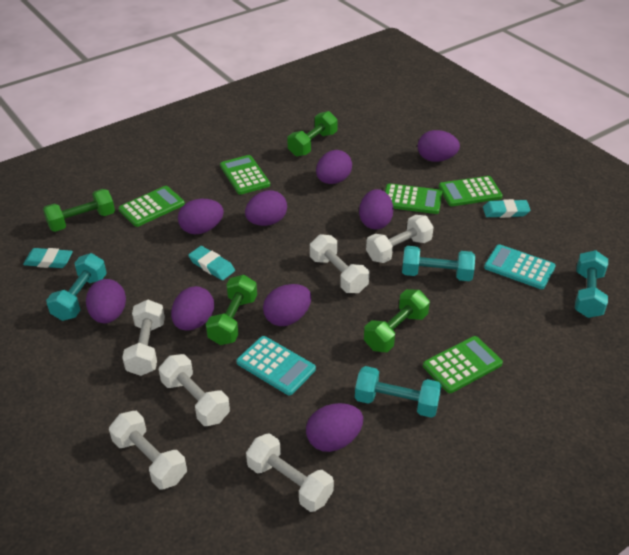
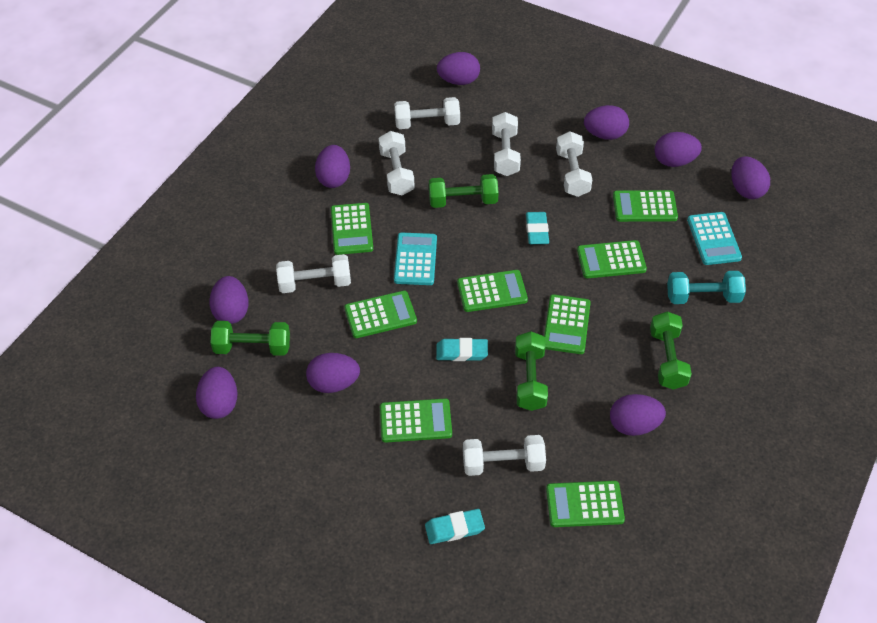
green calculator: [119,186,185,227] [220,155,270,195] [385,183,442,214] [423,336,503,393] [439,176,503,206] = 5 -> [331,203,373,255] [344,291,417,338] [380,399,452,443] [457,270,528,312] [544,294,591,354] [546,481,625,527] [577,240,647,278] [613,190,678,222] = 8
turquoise dumbbell: [46,253,107,321] [355,366,442,418] [402,246,475,281] [575,250,608,318] = 4 -> [667,271,746,304] = 1

